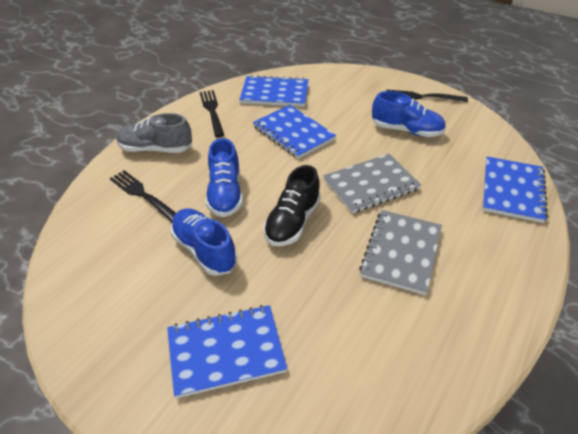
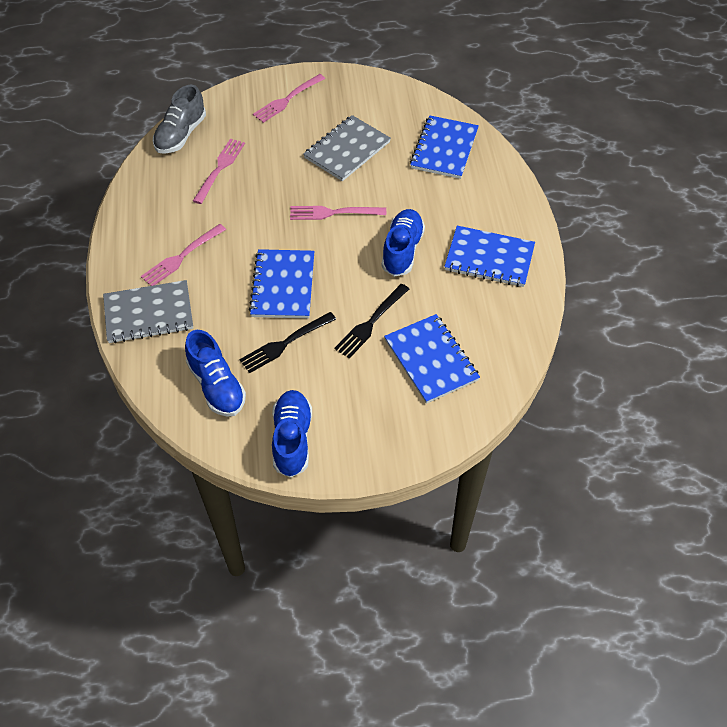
black fork: [110,170,176,222] [200,90,224,137] [386,90,468,102] = 3 -> [239,312,336,373] [334,284,409,359] = 2
black shoe: [264,165,321,246] = 1 -> none = 0
pink fork: none = 0 -> [141,224,226,286] [193,138,245,204] [253,74,325,123] [290,206,386,220] = 4

